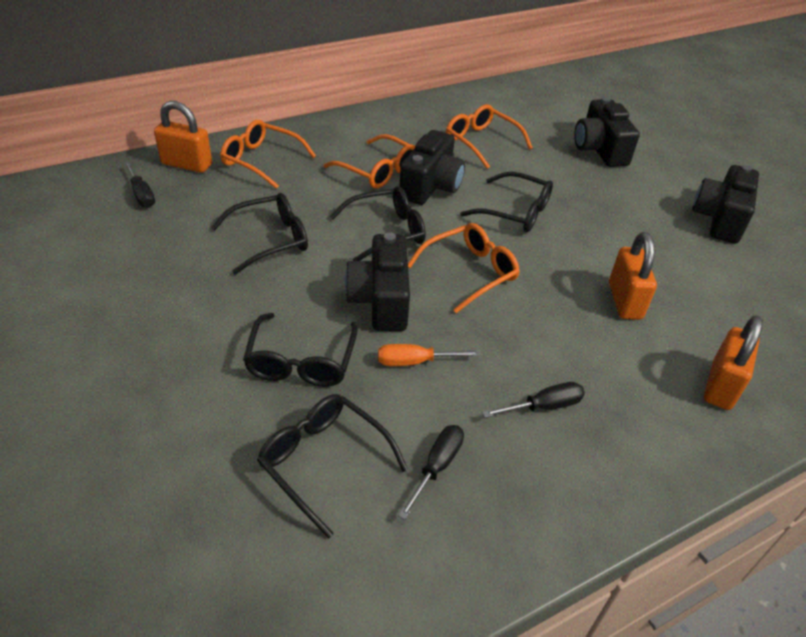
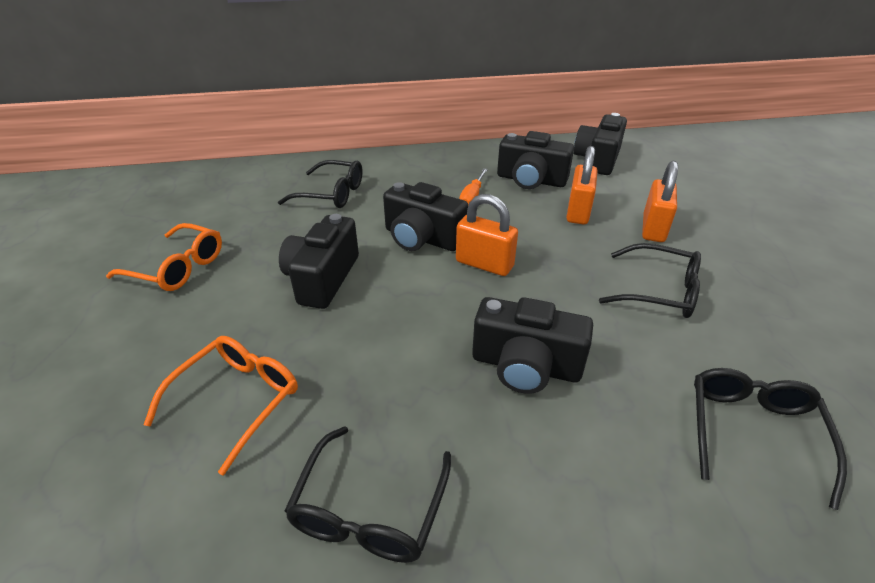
black camera: [345,232,410,331] [399,130,465,205] [574,97,640,167] [692,165,759,243] = 4 -> [279,214,359,309] [383,182,468,251] [472,297,593,394] [497,131,574,189] [574,113,627,175] = 5
black glasses: [211,193,308,275] [243,313,358,387] [257,394,408,538] [330,186,426,261] [460,172,553,232] = 5 -> [278,160,363,208] [284,426,451,563] [599,243,701,318] [694,368,847,510] = 4
black screwdriver: [124,161,155,208] [398,425,464,520] [482,382,585,418] = 3 -> none = 0
orange glasses: [220,120,316,189] [323,134,415,188] [408,223,520,313] [446,104,533,169] = 4 -> [106,223,222,291] [143,336,298,476] = 2

